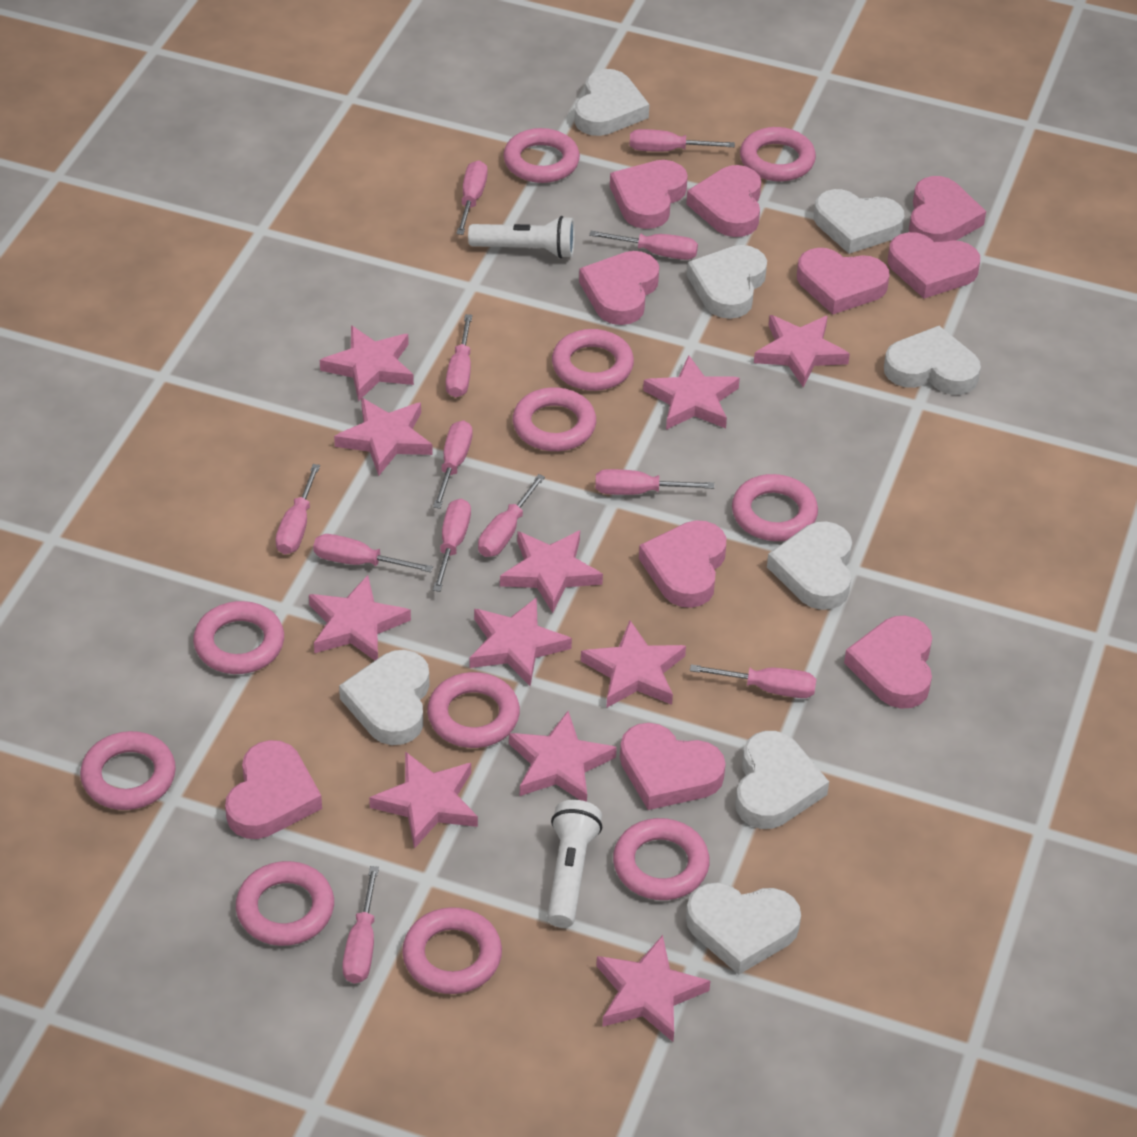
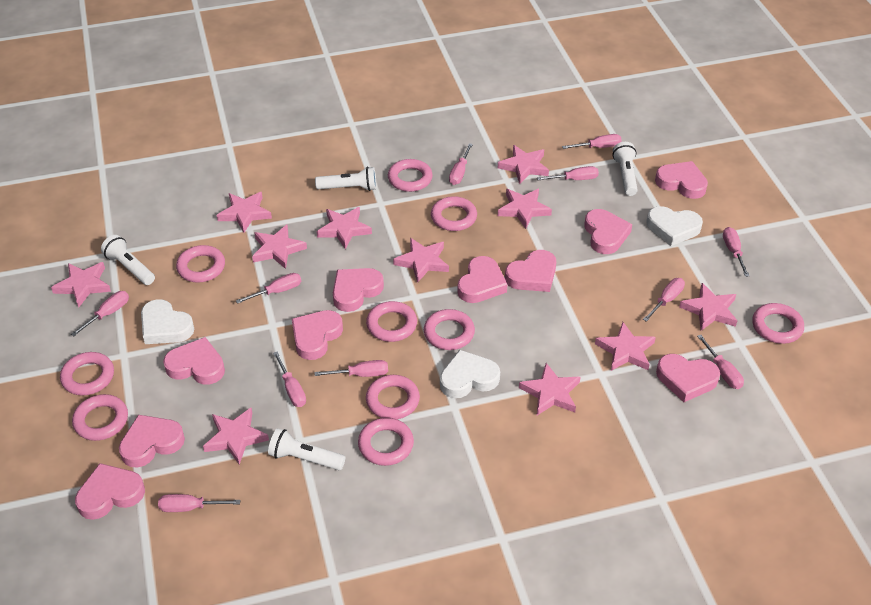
pink ring: [80,731,176,810] [193,601,284,674] [236,861,334,946] [402,907,502,994] [427,672,520,748] [503,128,580,183] [513,387,596,451] [552,329,634,391] [613,818,710,900] [732,474,818,541] [740,127,816,181] = 11 -> [60,352,114,395] [72,394,128,441] [176,245,225,283] [358,418,414,466] [366,301,417,342] [366,375,420,419] [388,159,433,192] [424,309,475,350] [431,196,477,231] [752,303,804,344] = 10
pink screwdriver: [275,464,320,554] [313,534,433,572] [342,866,379,984] [433,420,472,509] [433,498,471,592] [446,314,472,398] [456,161,488,235] [478,474,545,557] [589,231,698,260] [595,469,714,495] [629,129,735,152] [690,664,816,698] = 12 -> [71,291,129,336] [158,494,240,512] [236,273,301,304] [273,351,306,407] [314,360,388,377] [449,143,473,185] [537,166,599,180] [562,134,622,149] [643,278,685,322] [697,335,744,389] [723,227,749,277] = 11
white flashlight: [468,216,575,259] [547,800,602,928] = 2 -> [101,235,155,285] [268,428,346,470] [315,166,376,191] [613,142,638,196] = 4
white heart: [339,650,429,745] [574,69,650,136] [686,883,801,975] [687,245,767,319] [735,731,829,829] [767,521,852,610] [814,189,904,254] [884,326,981,395] = 8 -> [141,299,194,344] [440,350,500,398] [646,206,703,246] = 3

